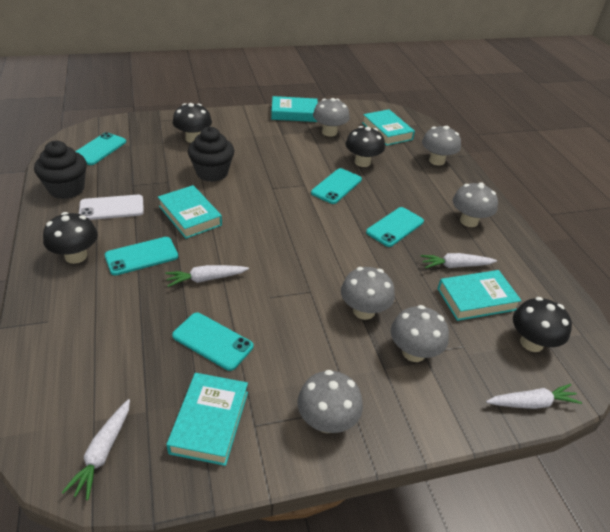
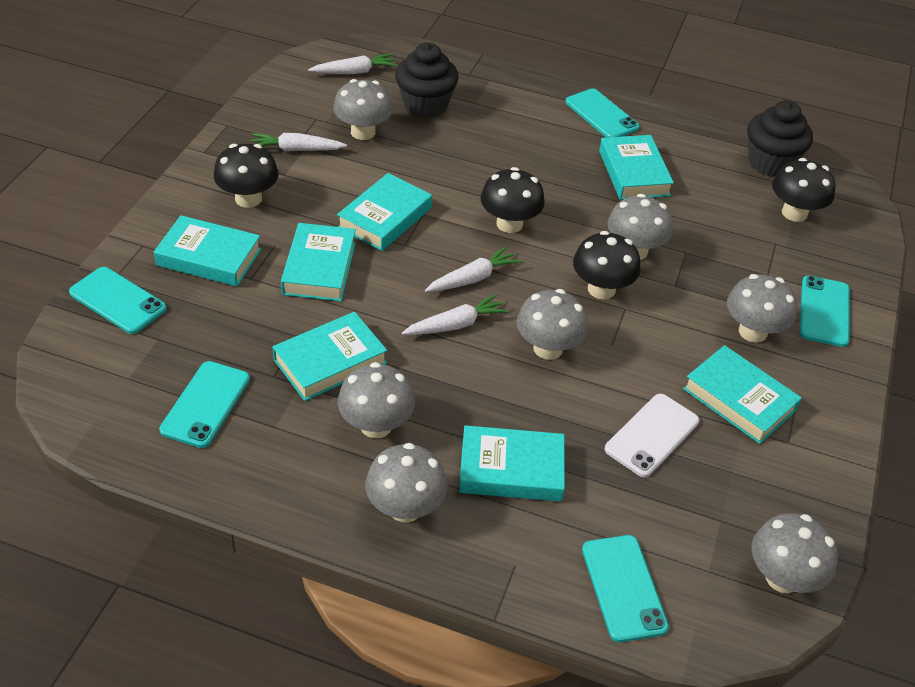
grey mushroom: [297,370,363,433] [313,98,350,137] [341,267,395,320] [391,305,449,362] [422,126,461,166] [453,183,498,227] = 6 -> [333,79,393,140] [338,362,415,438] [365,443,447,523] [517,289,588,360] [608,194,673,260] [727,274,797,343] [752,513,838,593] = 7
turquoise book: [158,185,222,239] [166,373,248,466] [271,96,318,122] [362,109,415,146] [438,270,522,321] = 5 -> [154,215,261,286] [273,312,387,401] [281,223,356,301] [337,173,432,251] [459,425,565,502] [599,135,674,200] [683,345,802,444] = 7

